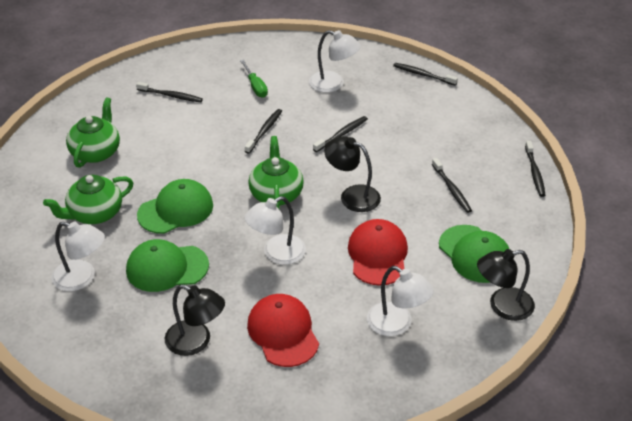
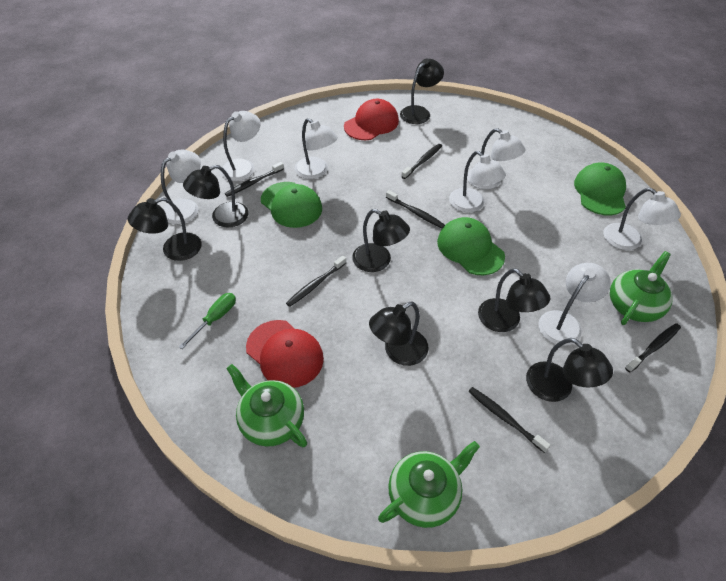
black lamp: [165,284,225,356] [324,136,381,212] [477,249,535,321] = 3 -> [128,197,202,261] [183,165,249,228] [352,209,410,272] [369,302,429,366] [400,58,444,124] [478,268,550,332] [526,338,613,402] = 7
white lamp: [51,222,105,291] [244,196,306,265] [309,30,361,93] [367,266,434,336] = 4 -> [161,150,201,224] [221,111,260,181] [294,118,338,179] [449,151,506,212] [467,128,526,189] [538,263,611,346] [604,188,681,250] = 7

